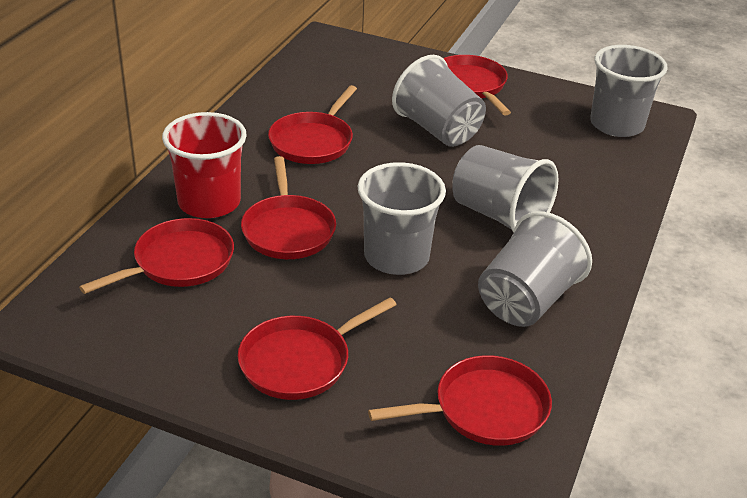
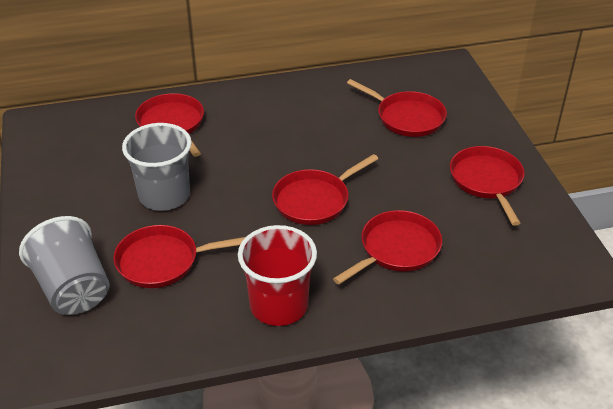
grey cup: [358,162,446,275] [392,55,486,147] [452,145,559,233] [478,211,592,327] [590,45,668,137] = 5 -> [19,216,110,315] [122,123,192,211] = 2

